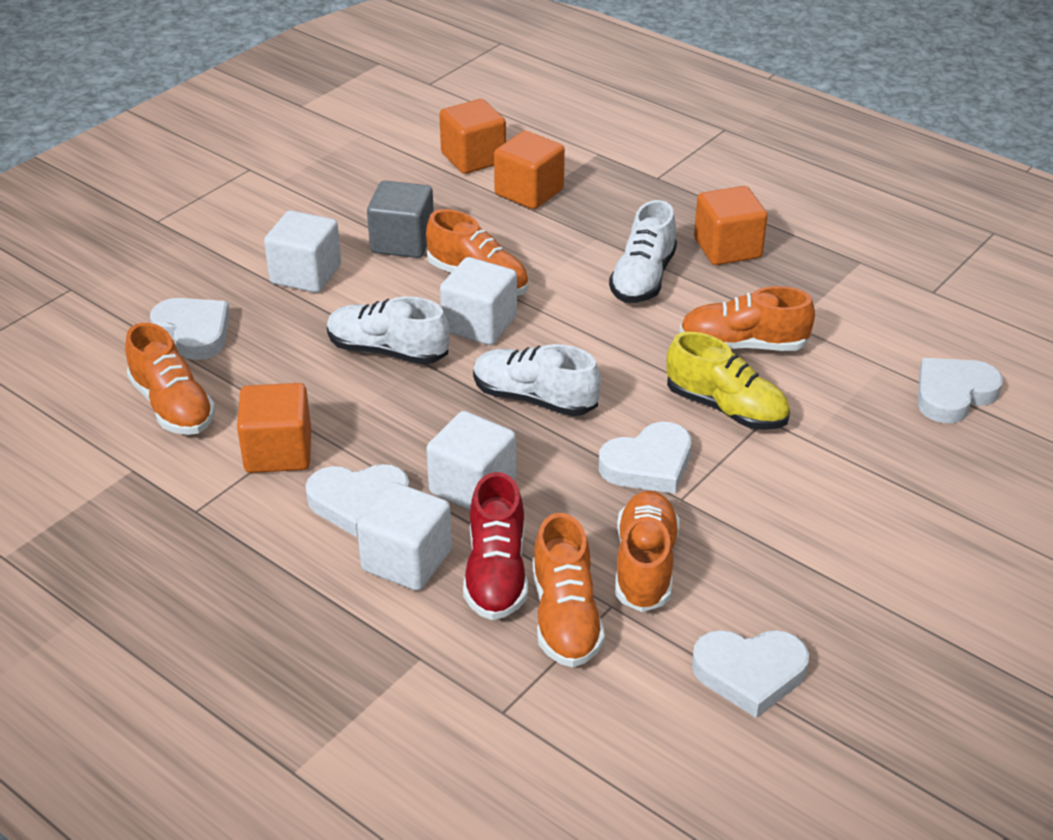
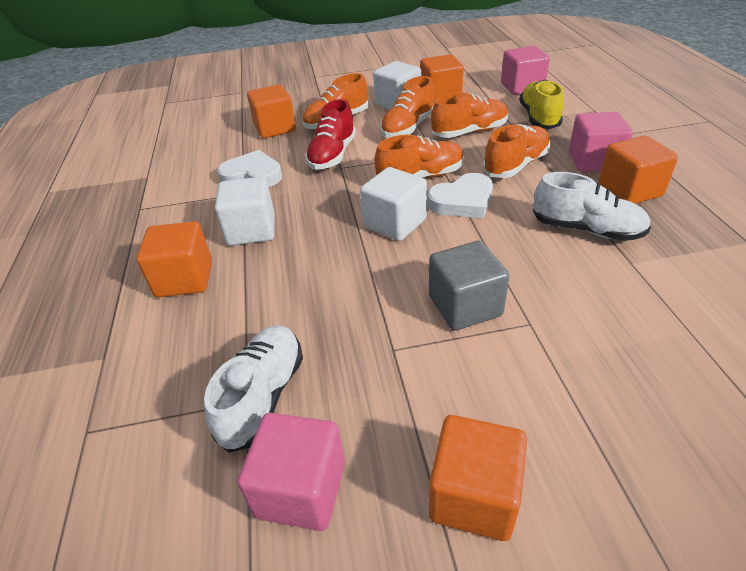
orange cube: [237,383,311,473] [439,99,506,174] [494,131,565,209] [694,186,768,265] = 4 -> [136,221,212,297] [247,84,296,138] [420,54,464,103] [429,415,527,541] [598,136,678,204] = 5
pink cube: none = 0 -> [237,413,345,531] [501,46,550,95] [569,112,633,172] = 3
white cube: [264,210,341,293] [357,482,452,591] [426,411,516,510] [440,257,517,345] = 4 -> [215,177,275,246] [360,167,427,241] [373,61,421,109] = 3
white heart: [150,298,230,360] [305,464,409,538] [599,422,692,493] [692,630,809,718] [918,358,1003,423] = 5 -> [217,150,282,187] [428,173,493,218] = 2
white shoe: [327,296,450,365] [473,344,601,416] [609,200,677,303] = 3 -> [204,326,303,453] [533,172,651,241] = 2

